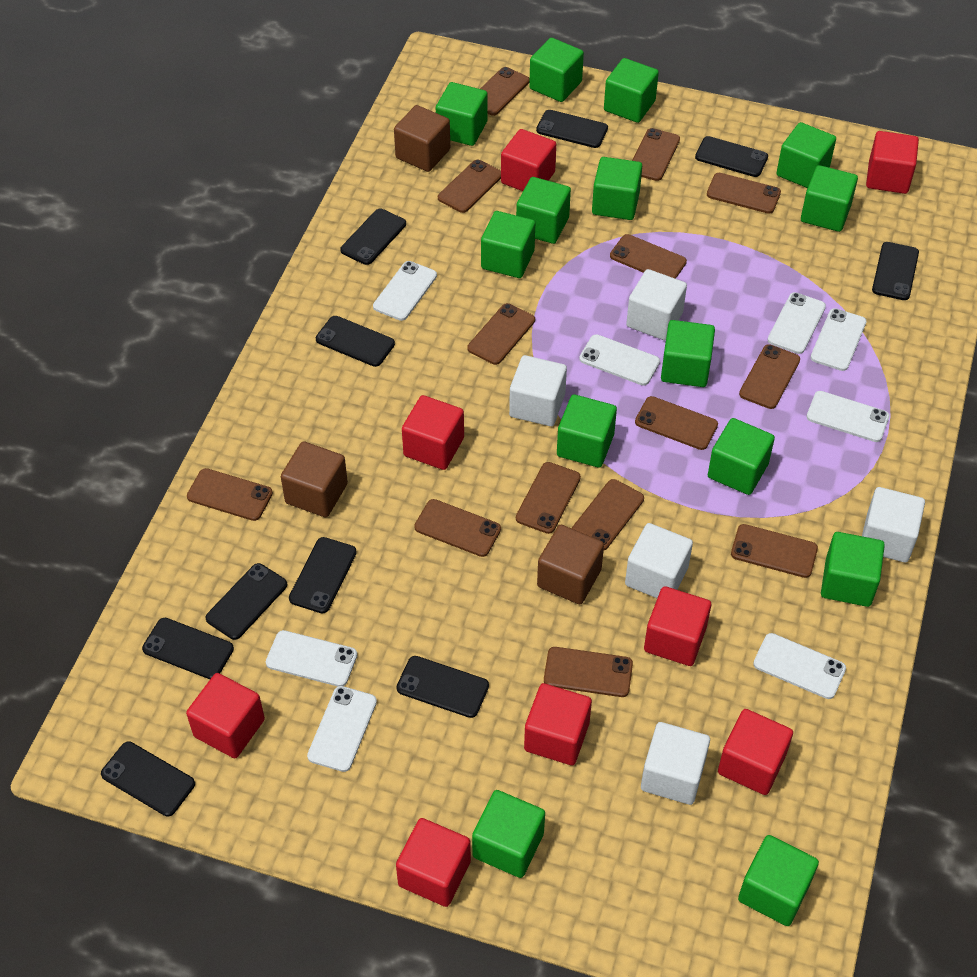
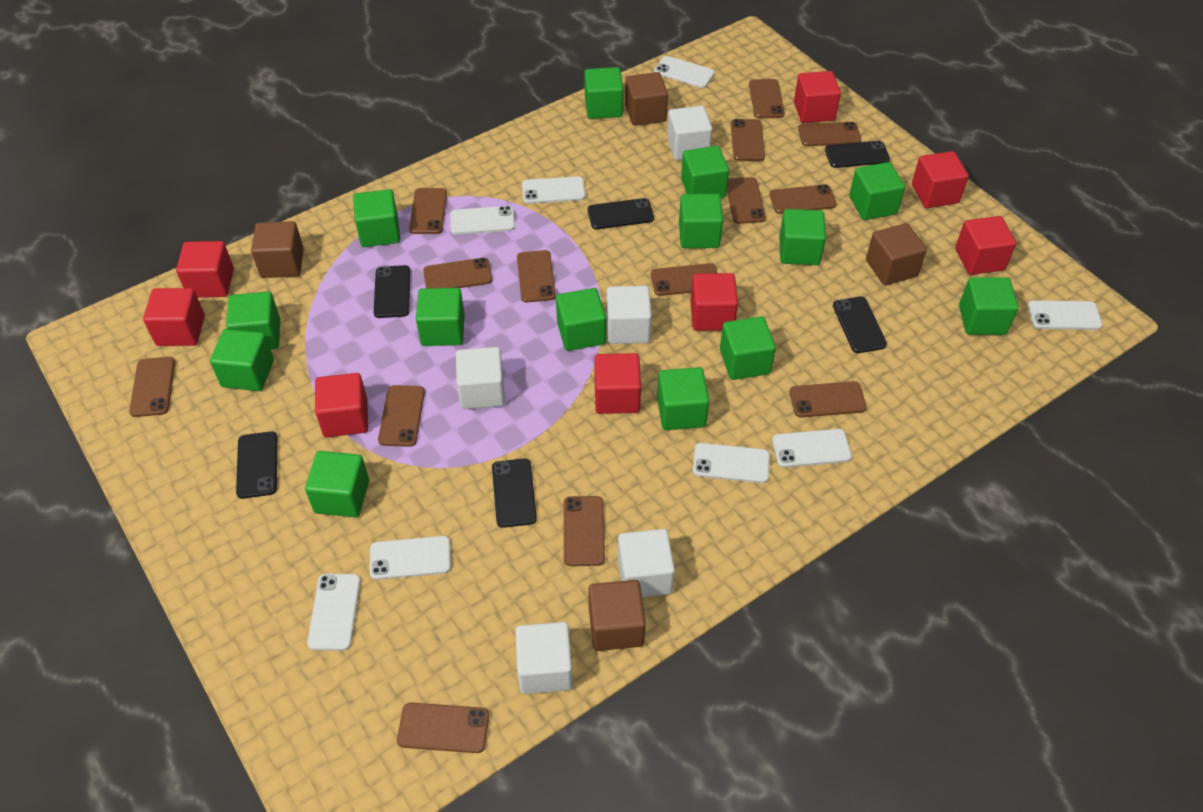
black phone: [101,741,195,816] [142,618,234,679] [205,563,287,640] [289,537,357,613] [316,316,395,367] [340,209,406,265] [396,656,489,718] [536,110,608,148] [695,136,768,177] [872,242,919,300] = 10 -> [236,431,278,499] [374,265,410,318] [492,459,537,528] [588,198,654,229] [825,141,890,168] [833,297,887,353] = 6
brown cube: [281,441,348,517] [394,105,450,172] [537,525,604,604] = 3 -> [251,221,304,278] [588,580,646,651] [625,72,668,126] [866,223,927,285] = 4

